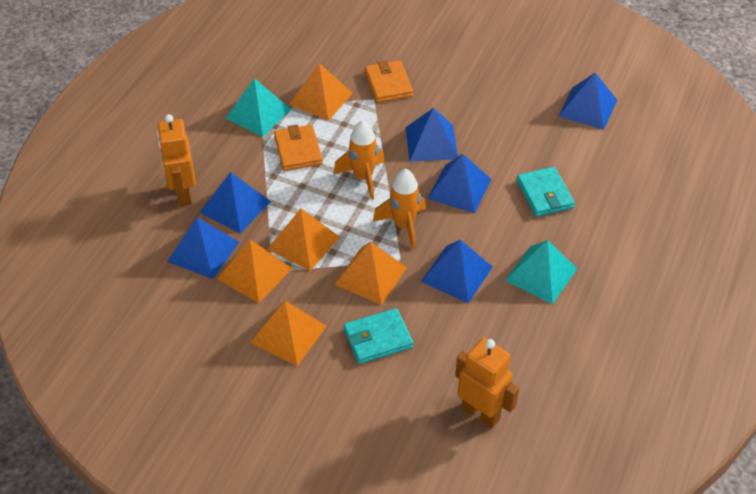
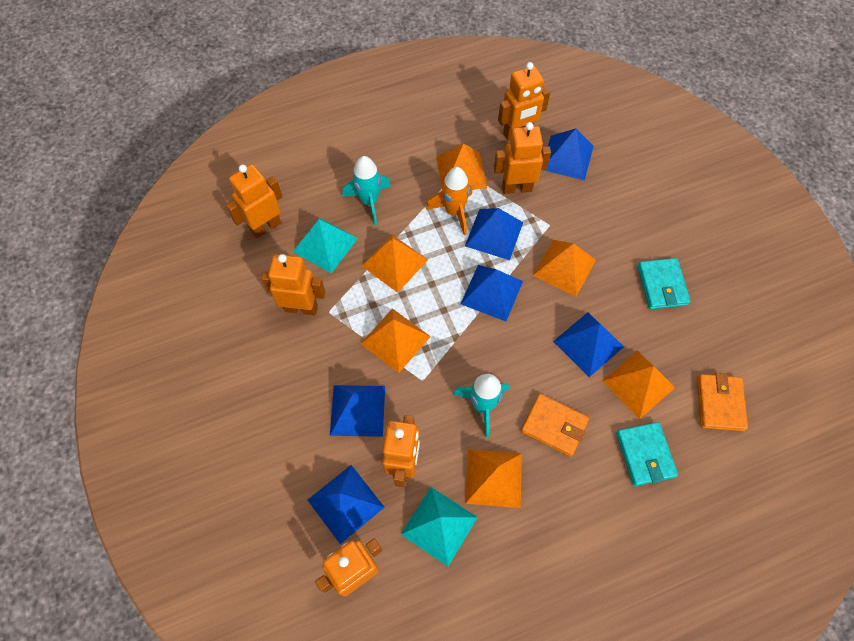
orange pyramid: [217,239,292,303] [250,301,327,366] [268,209,340,271] [289,63,353,121] [334,242,407,305] = 5 -> [360,308,431,373] [362,235,428,293] [436,144,487,190] [465,449,522,508] [532,240,596,297] [602,351,675,419] = 6
orange robot: [157,114,196,206] [455,338,519,428] = 2 -> [226,164,283,239] [261,254,325,316] [315,539,382,597] [382,415,420,488] [494,122,551,194] [498,62,550,141] = 6
orange rocket: [333,120,385,200] [373,169,426,249] = 2 -> [426,167,472,235] = 1
turquoise rocket: none = 0 -> [342,156,391,225] [453,374,509,438] = 2

